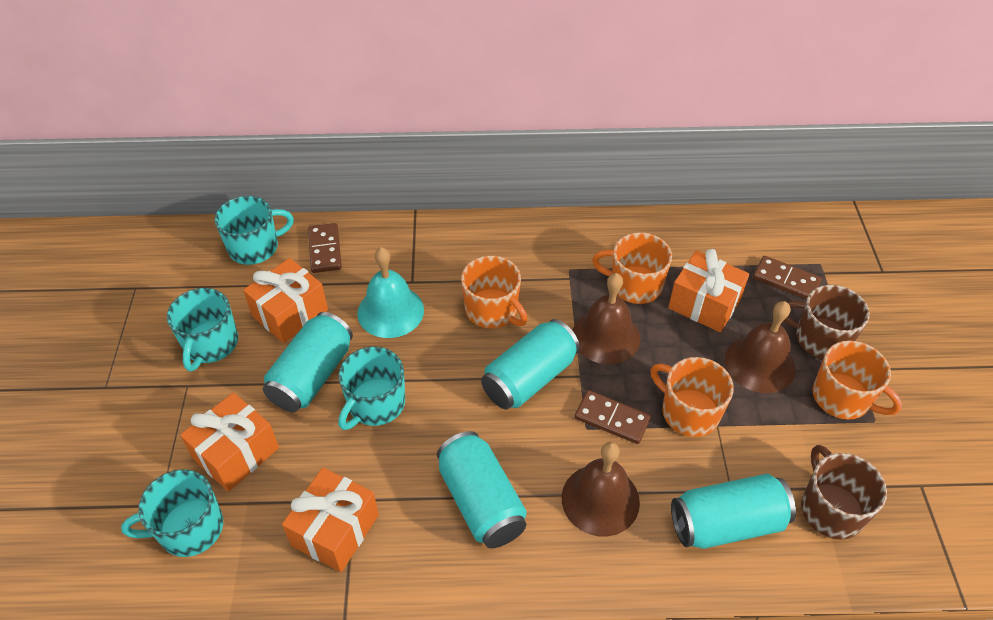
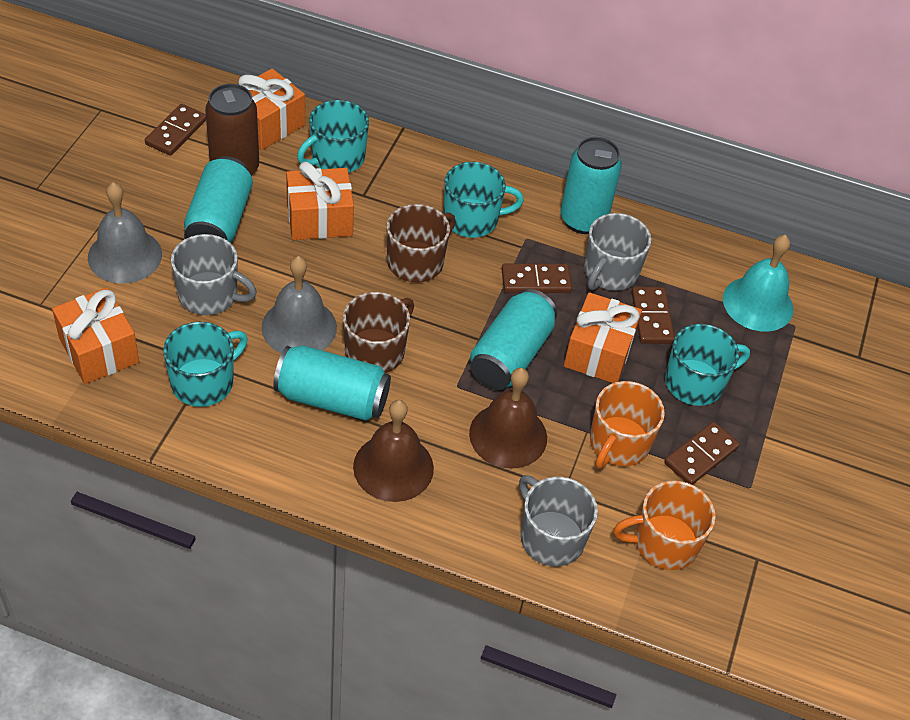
brown bell: [562,442,640,537] [573,273,640,364] [725,301,796,393] = 3 -> [353,400,434,502] [469,368,547,469] = 2
brown can: none = 0 -> [205,84,259,176] = 1
brown domino: [308,223,342,273] [575,390,651,444] [753,256,822,300] = 3 -> [145,104,206,156] [501,263,572,293] [631,287,675,344] [664,422,740,485] = 4
grey bell: none = 0 -> [88,182,162,284] [261,256,337,353] = 2
grey mug: none = 0 -> [171,234,257,315] [519,475,598,566] [584,213,651,291] = 3
orange mug: [461,256,528,328] [592,233,672,304] [650,357,734,437] [812,341,902,420] = 4 -> [590,381,665,469] [613,481,716,570] = 2

